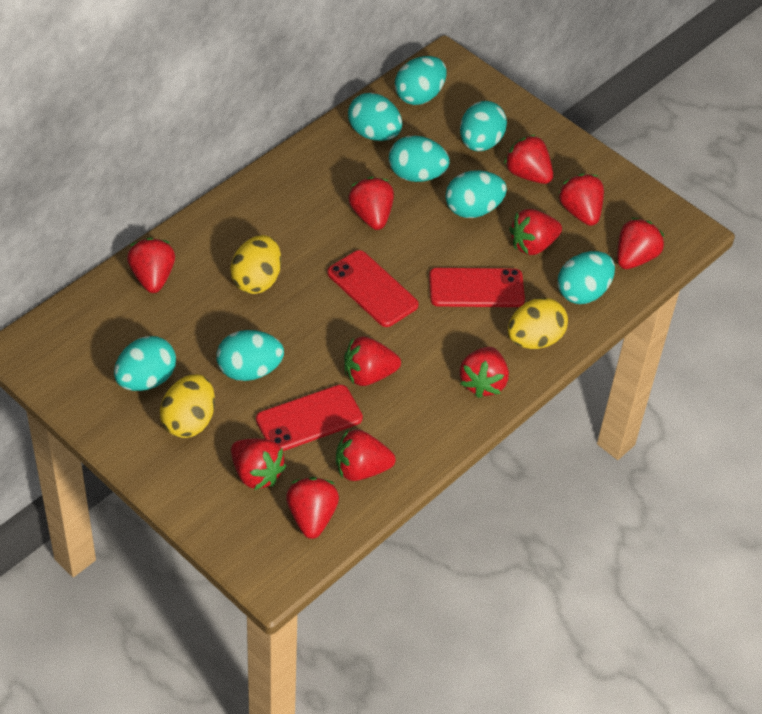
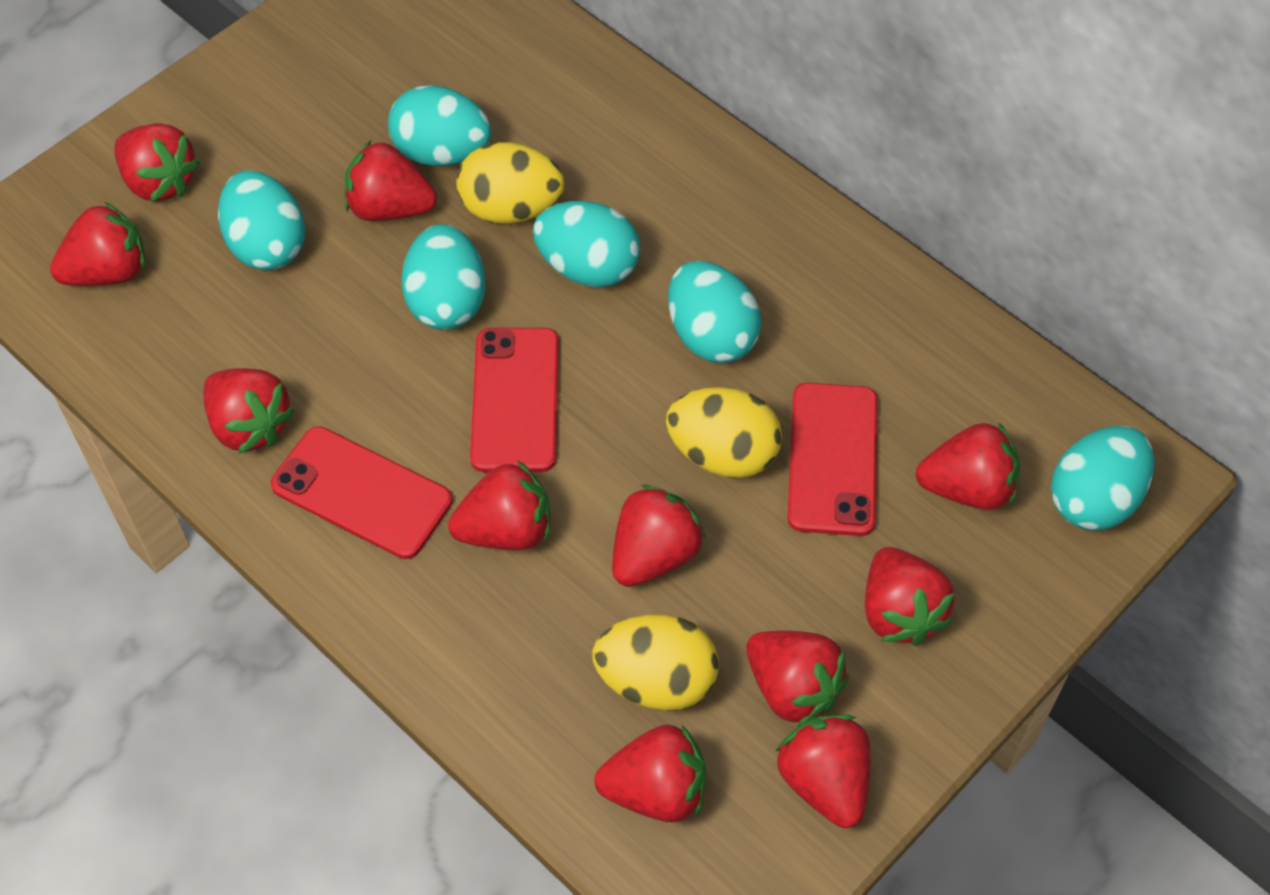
turquoise egg: [114,336,176,391] [217,330,284,381] [348,93,402,141] [389,135,449,182] [395,56,447,105] [445,170,507,218] [460,101,507,151] [558,251,615,304] = 8 -> [218,170,306,270] [388,85,491,166] [401,224,486,330] [533,201,640,288] [668,261,761,363] [1051,426,1154,530] = 6

